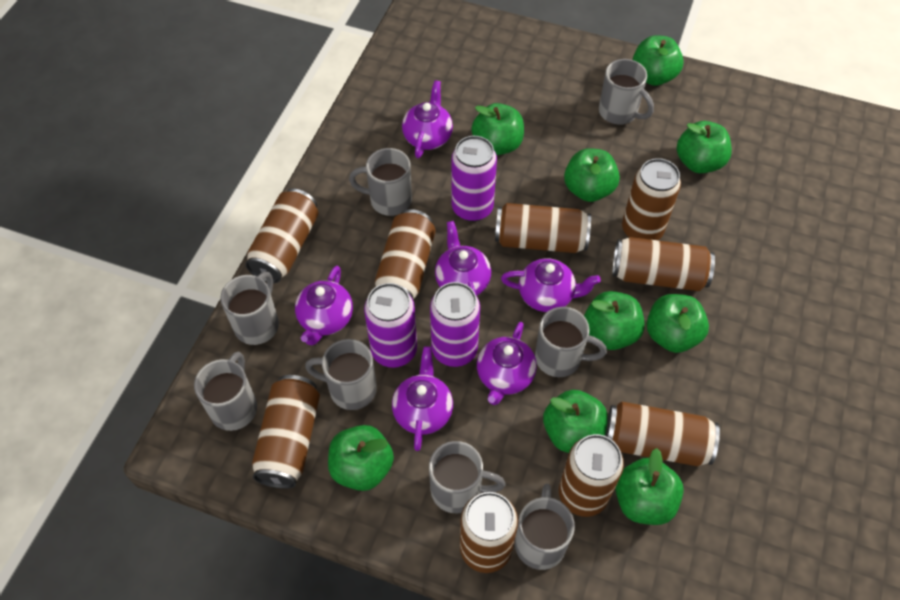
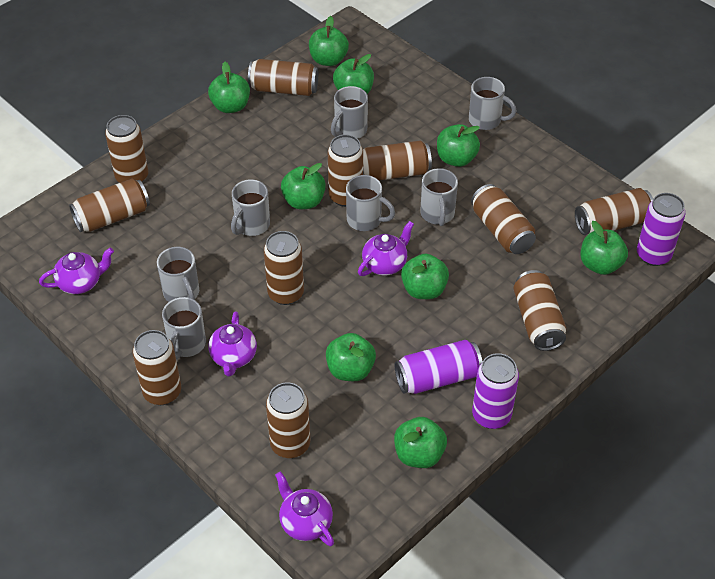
brown can: [245,189,318,283] [252,375,320,489] [375,209,435,299] [460,492,518,573] [495,203,591,253] [559,434,624,517] [605,401,720,466] [612,237,715,291] [622,158,681,240] = 9 -> [69,178,150,232] [105,115,148,183] [133,330,181,405] [248,59,318,96] [264,231,304,305] [266,382,310,458] [328,135,363,207] [363,140,432,180] [471,184,536,254] [513,270,566,351] [575,188,653,235] = 11
grey mug: [194,352,257,431] [220,271,279,345] [305,339,377,410] [349,148,412,216] [429,441,506,513] [515,484,575,570] [535,307,607,377] [599,59,654,125] = 8 -> [157,247,199,302] [162,297,206,360] [231,179,270,236] [331,86,368,139] [346,175,395,231] [420,168,458,226] [469,77,517,130] = 7
purple teapot: [295,266,353,346] [392,346,453,451] [402,80,453,158] [435,221,491,296] [477,322,537,405] [501,258,601,312] = 6 -> [39,248,114,294] [208,311,257,376] [275,471,334,546] [358,221,414,276] = 4

